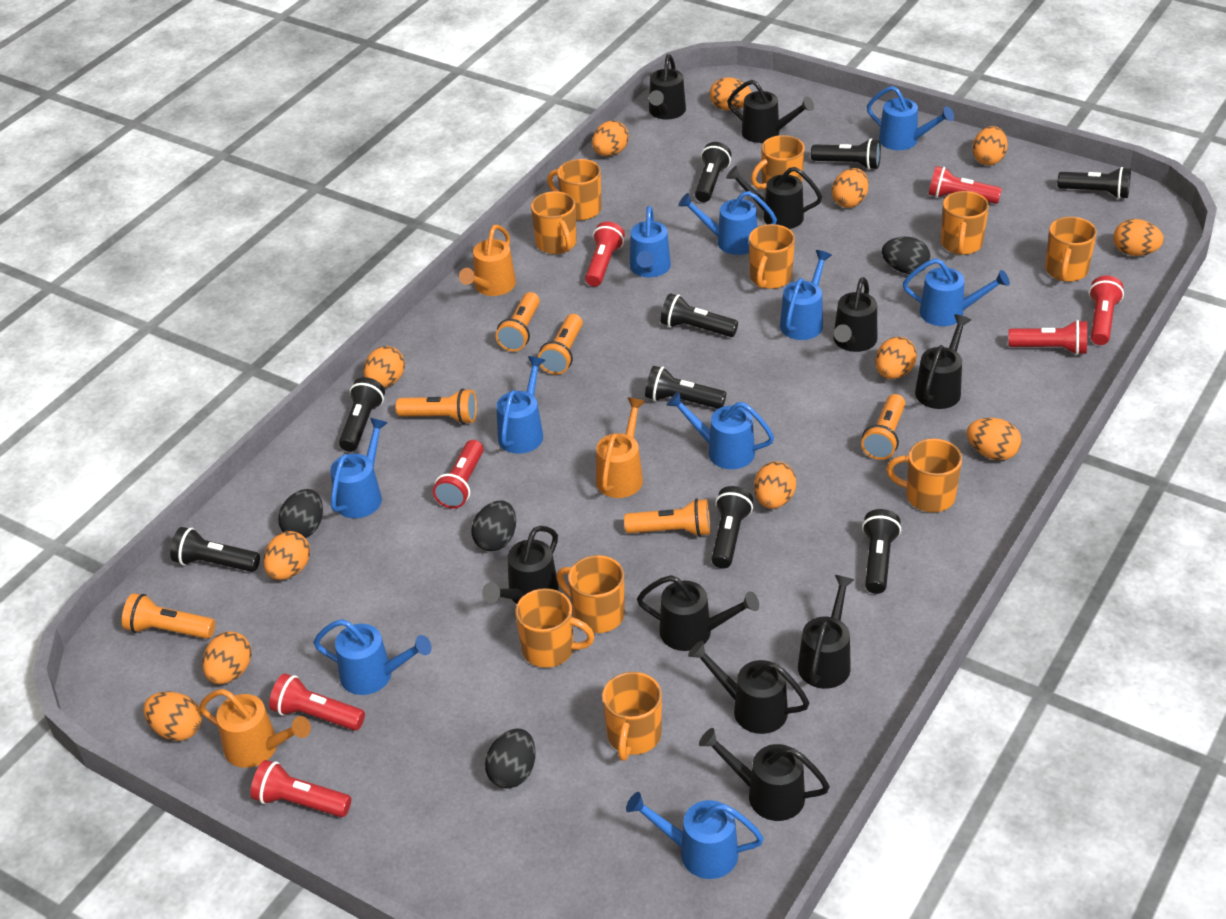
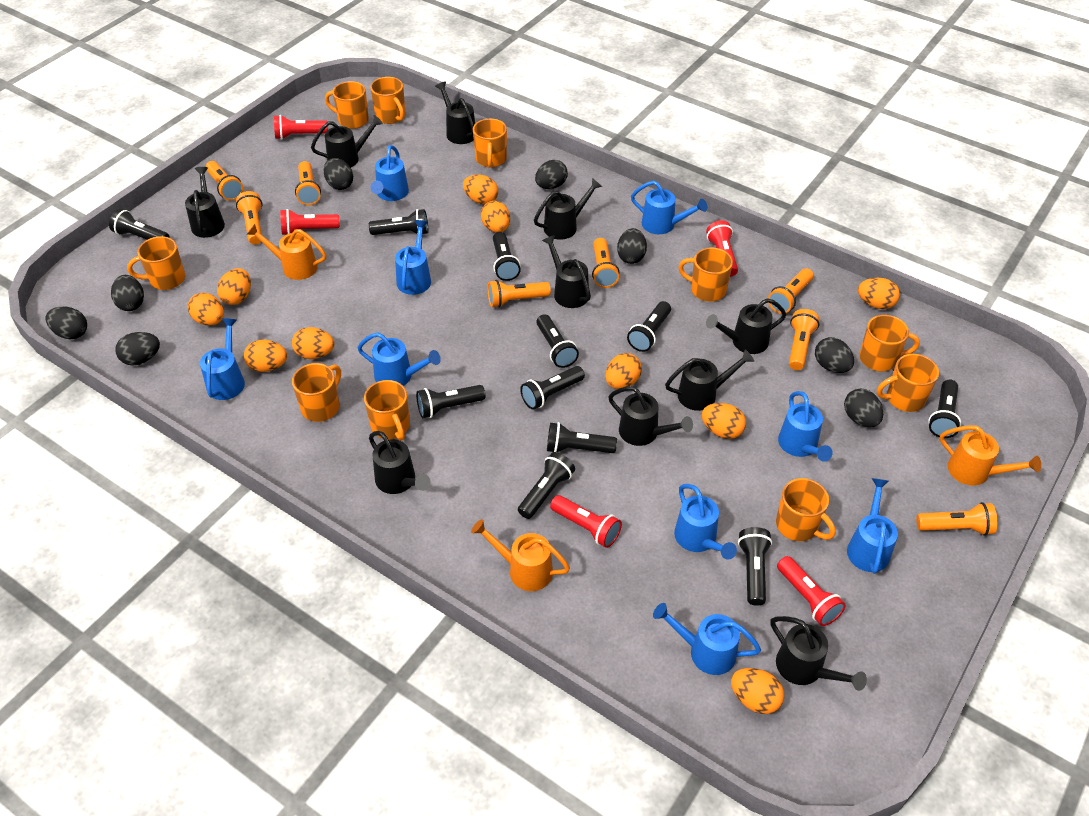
black egg: [278,489,323,538] [471,501,516,551] [485,728,536,789] [882,237,930,274] = 4 -> [45,307,87,339] [111,275,144,311] [115,332,160,366] [324,158,353,190] [535,160,568,189] [617,228,647,264] [815,337,854,373] [844,389,883,427] = 8
black flashlight: [170,527,260,572] [339,377,385,452] [645,366,726,409] [660,293,738,337] [695,142,731,202] [711,486,753,568] [811,139,881,170] [862,509,901,594] [1057,167,1131,199] = 9 -> [109,209,170,240] [369,209,428,235] [416,385,485,418] [493,232,521,281] [518,452,575,519] [520,366,585,410] [536,314,579,368] [547,422,617,453] [627,301,671,352] [738,527,772,606] [928,380,961,438] = 11
blue watering can: [313,619,432,695] [330,418,388,518] [497,356,545,454] [626,792,764,879] [630,206,671,277] [667,392,774,469] [678,191,777,255] [780,250,832,340] [867,86,954,150] [903,258,1010,326] = 10 -> [200,318,245,400] [358,333,441,386] [371,145,409,201] [395,220,431,295] [631,181,707,234] [653,603,761,675] [674,484,737,560] [778,391,833,461] [847,478,898,574] = 9
orange egg: [143,691,202,741] [202,631,252,684] [263,531,310,580] [363,346,405,388] [592,120,629,156] [710,77,752,110] [754,461,796,509] [832,168,869,208] [876,337,917,379] [967,418,1021,460] [973,126,1008,165] [1113,219,1164,256] = 12 -> [188,293,224,326] [217,268,251,305] [244,340,287,372] [292,327,334,359] [463,175,498,205] [481,201,510,233] [605,353,642,389] [702,403,746,439] [731,668,784,714] [858,278,900,309] = 10
orange flashlight: [122,593,215,639] [396,388,477,424] [496,292,540,352] [538,314,583,375] [624,498,710,537] [861,394,905,460] = 6 -> [206,161,243,201] [236,191,263,245] [295,161,321,205] [488,280,551,308] [592,238,619,288] [768,268,814,314] [789,309,819,370] [916,502,997,536] = 8
red flashlight: [250,760,351,817] [269,673,365,731] [433,440,484,509] [585,221,625,287] [929,166,1002,204] [1008,320,1087,355] [1089,276,1124,345] = 7 -> [274,115,328,139] [280,209,340,235] [550,495,622,548] [706,221,738,277] [777,556,846,626] = 5

